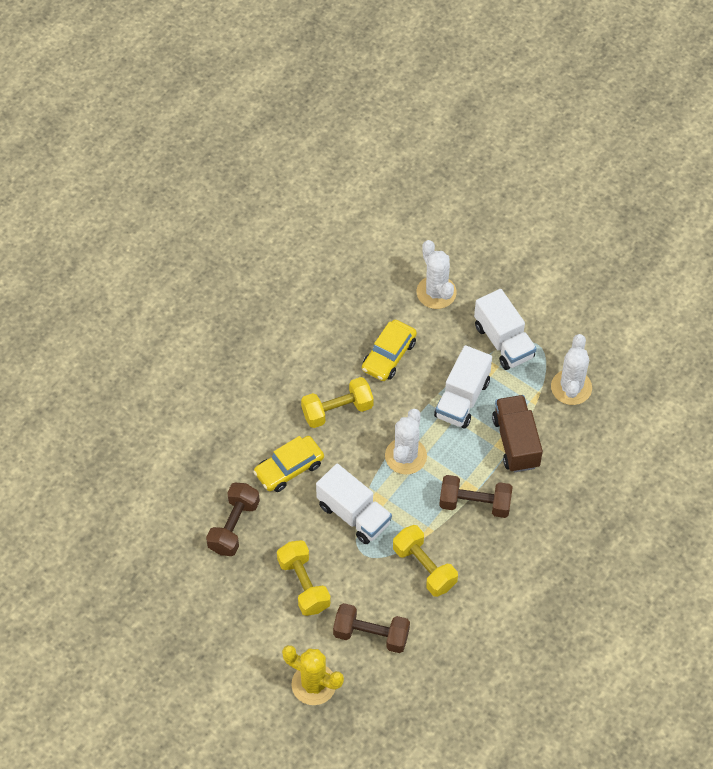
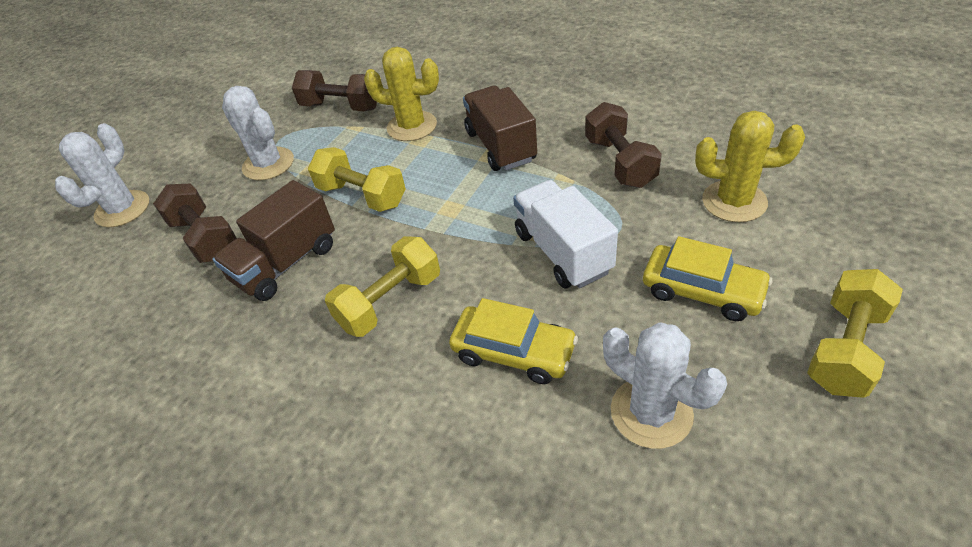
brown truck: [492,395,543,472] = 1 -> [212,180,335,301] [463,86,537,171] = 2
white truck: [316,463,392,544] [434,345,492,428] [474,289,537,370] = 3 -> [513,180,618,289] = 1
yellow cactus: [282,645,344,705] = 1 -> [364,47,439,141] [695,111,805,222] = 2

